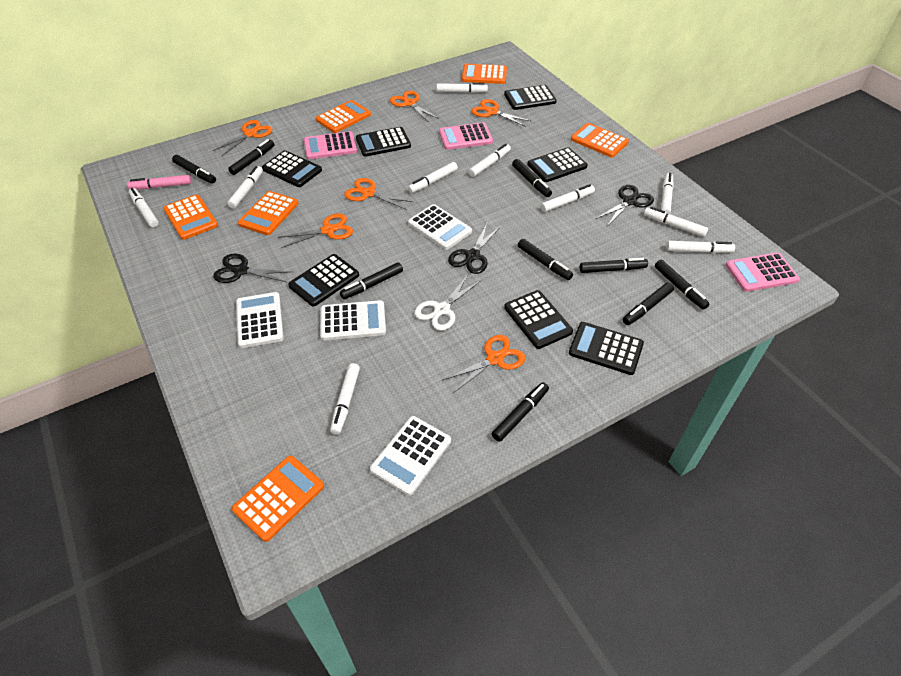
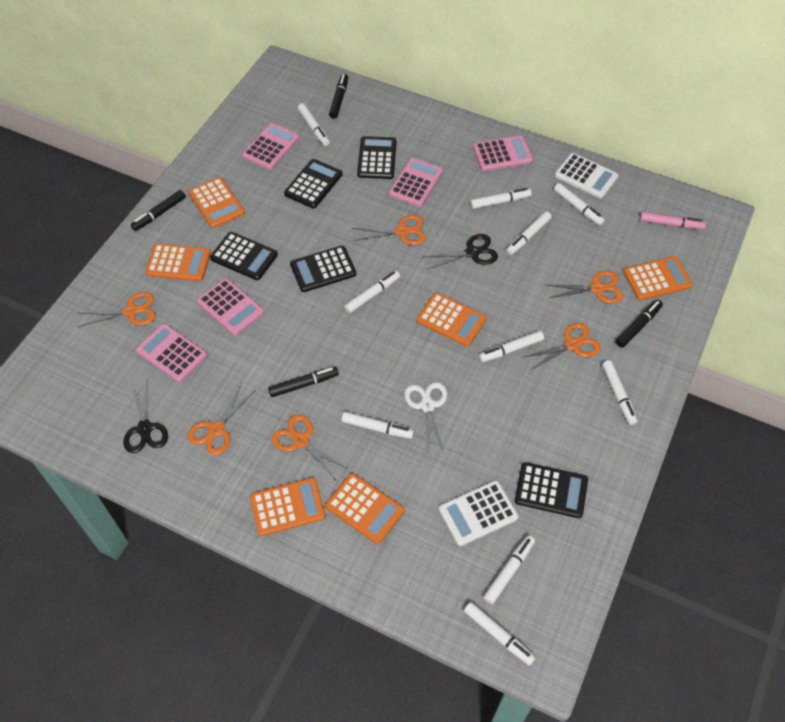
black calculator: [262,150,322,187] [288,254,359,306] [356,127,411,157] [504,85,557,110] [504,290,573,349] [527,147,588,182] [569,322,644,375] = 7 -> [210,232,278,280] [284,159,342,209] [290,246,356,292] [357,136,396,179] [515,462,588,518] = 5
black marker: [172,155,216,184] [228,139,275,175] [340,262,403,299] [492,382,549,442] [512,159,552,197] [518,239,573,280] [580,258,648,273] [623,282,674,325] [655,260,709,310] = 9 -> [131,190,186,231] [268,367,339,397] [329,74,348,119] [616,300,663,348] = 4
black scissors: [213,253,293,283] [448,224,501,274] [595,185,654,225] = 3 -> [123,378,168,453] [424,234,498,269] = 2
pink calculator: [304,131,357,159] [439,122,493,150] [726,252,800,292] = 3 -> [136,323,207,383] [197,278,264,336] [242,123,299,170] [389,158,443,207] [473,135,533,171] = 5
white calculator: [236,292,284,348] [320,300,386,341] [370,416,451,496] [408,204,472,250] = 4 -> [439,480,518,546] [555,153,619,199] = 2

